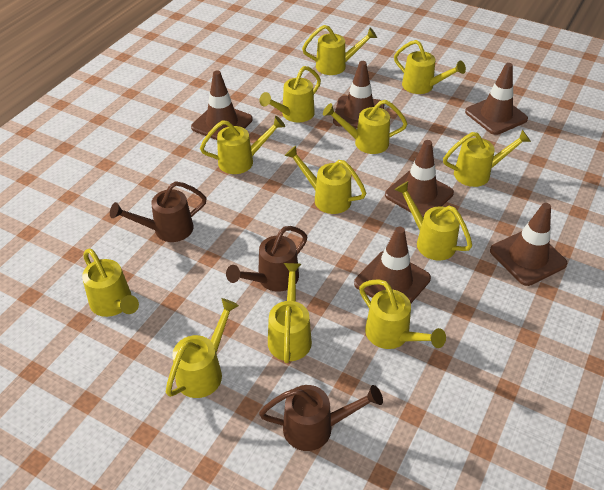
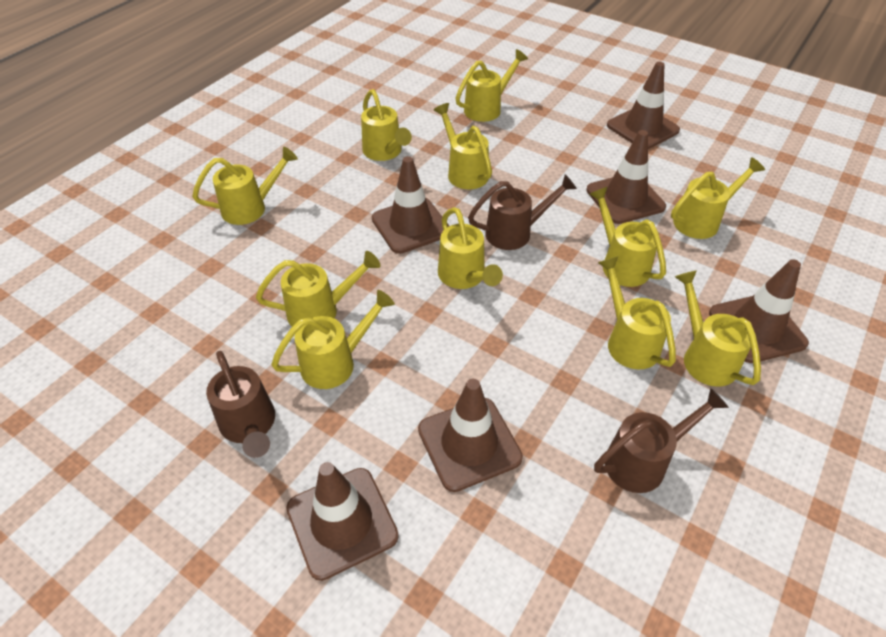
yellow watering can: [82,248,139,317] [166,298,239,398] [200,116,285,174] [259,66,321,122] [268,263,312,363] [284,146,366,214] [302,25,377,75] [323,100,407,154] [359,279,446,349] [394,40,466,94] [394,181,472,260] [443,130,531,187] = 12 -> [192,147,298,225] [256,251,381,327] [271,290,395,389] [361,89,412,161] [434,103,492,189] [438,207,503,289] [455,49,528,122] [589,187,666,287] [598,256,676,369] [671,157,765,239] [675,270,761,387] = 11

